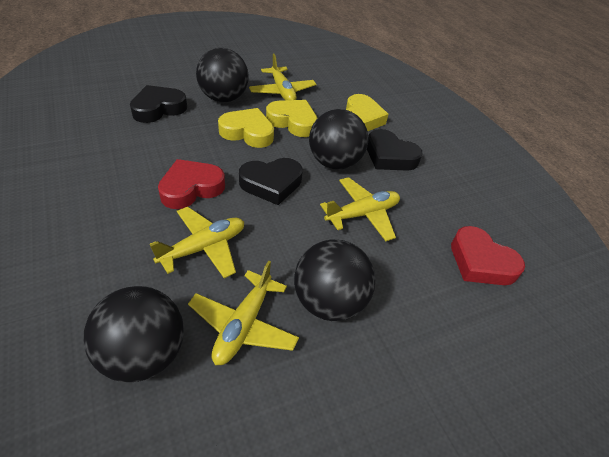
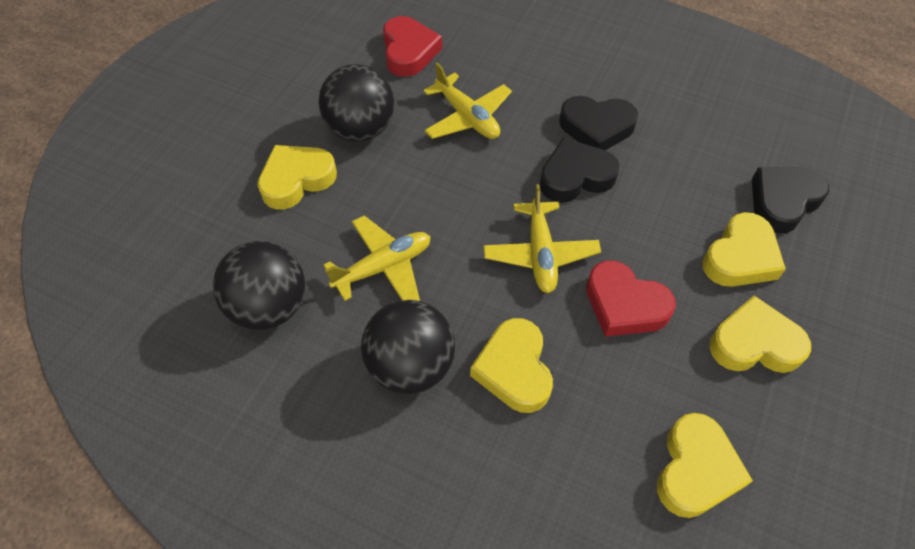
black ball: [83,286,184,382] [196,48,249,102] [294,239,376,321] [309,109,368,170] = 4 -> [213,241,305,330] [318,64,395,141] [361,300,455,394] = 3
yellow heart: [218,108,274,148] [266,100,318,137] [346,94,389,131] = 3 -> [258,145,337,210] [470,318,553,413] [657,413,753,518] [702,212,786,287] [709,296,811,373] = 5
yellow plane: [150,207,244,278] [188,260,299,365] [249,54,316,100] [320,177,400,241] = 4 -> [324,216,430,301] [423,63,512,139] [483,184,601,293] = 3

